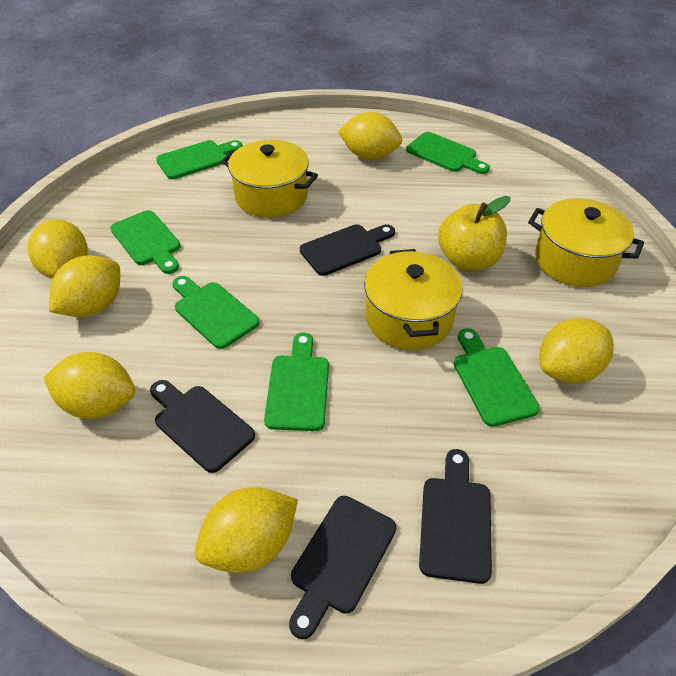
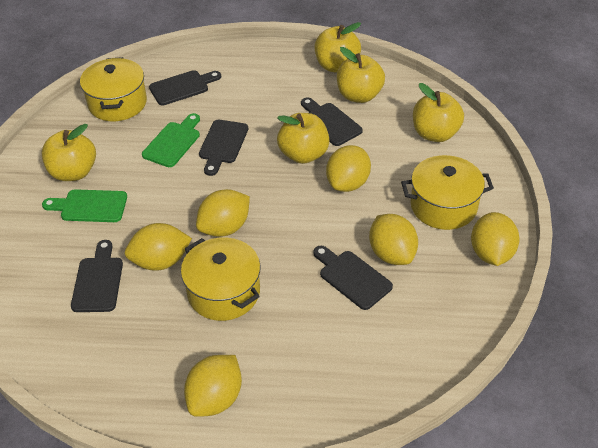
black cutting board: [150,380,255,473] [289,496,396,639] [300,224,395,276] [419,449,492,584] = 4 -> [71,240,123,312] [149,70,221,106] [199,120,248,176] [301,98,363,146] [313,246,393,310] = 5
green cutting board: [110,210,181,274] [156,140,242,179] [172,276,259,349] [264,332,329,431] [406,132,490,174] [454,328,540,427] = 6 -> [42,189,127,222] [142,113,200,167] = 2
yellow apple: [438,196,511,271] = 1 -> [41,124,96,181] [277,113,329,164] [314,22,361,73] [337,47,385,103] [413,83,464,142] = 5

